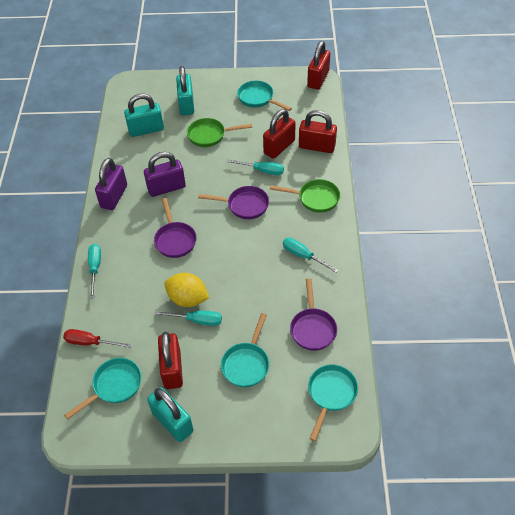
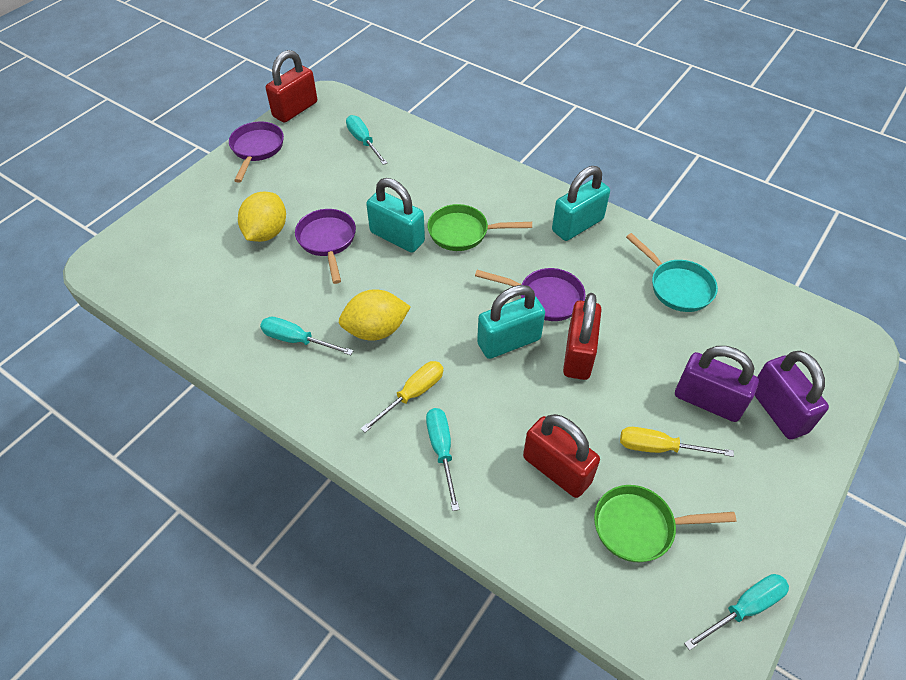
red padlock: [158,332,183,389] [263,109,296,159] [299,110,337,153] [307,41,330,89] = 4 -> [266,50,317,123] [523,414,600,498] [563,293,602,380] = 3
red screwdriver: [63,329,131,348] = 1 -> none = 0
turquoise pan: [64,358,142,420] [221,313,269,387] [237,80,292,111] [308,364,358,441] = 4 -> [626,233,718,312] = 1
yellow lemon: [164,273,209,307] = 1 -> [238,191,286,242] [339,289,411,341] = 2
yellow screwdriver: none = 0 -> [361,361,443,433] [620,427,734,457] = 2

